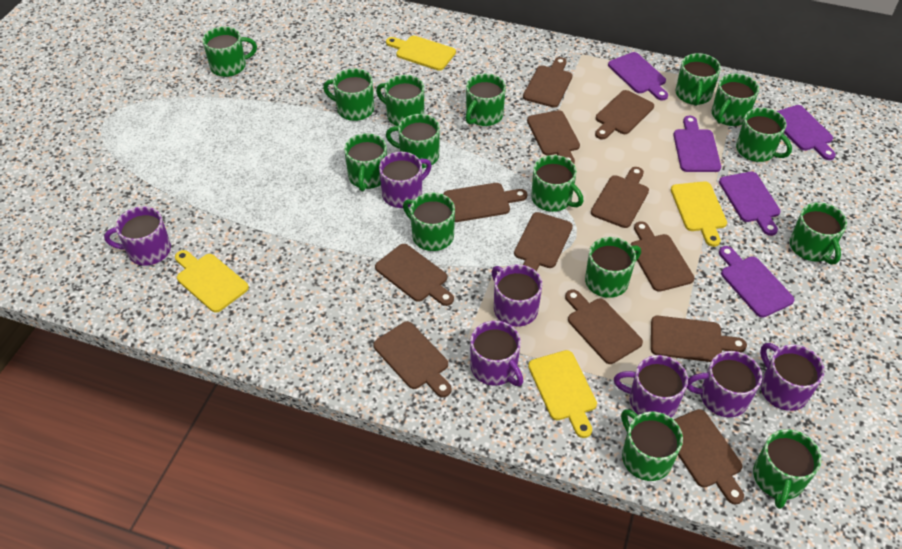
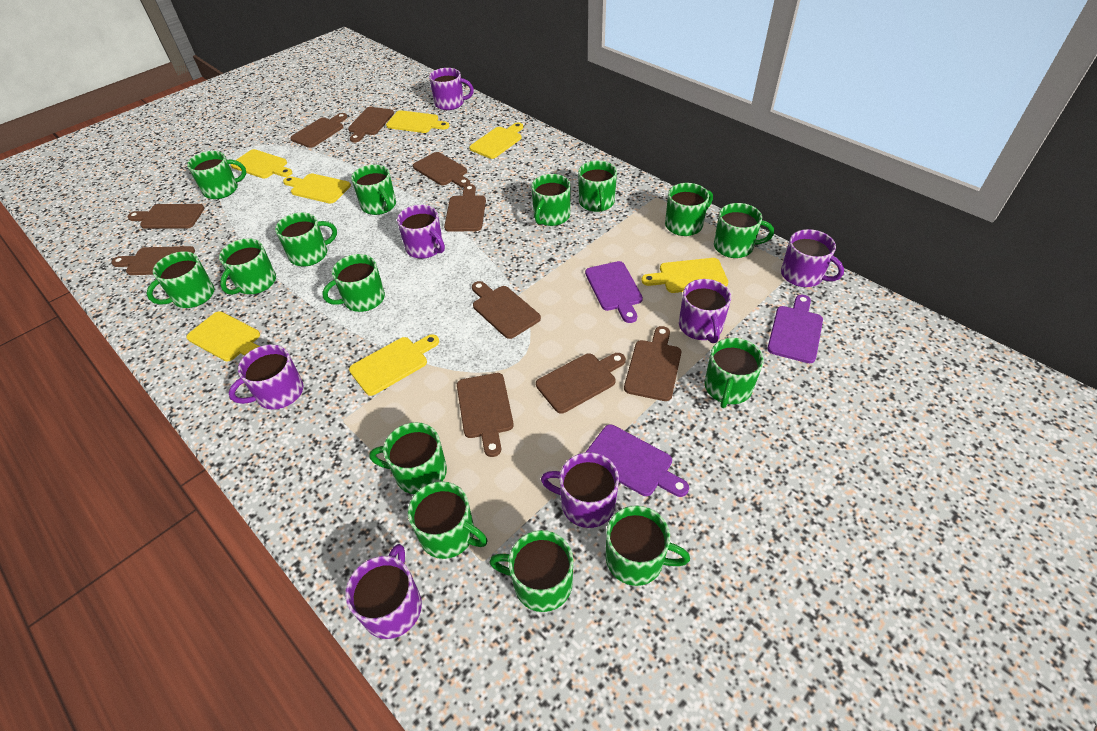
brown cutting board: [373,321,452,397] [375,244,454,306] [443,183,527,222] [514,212,573,272] [523,57,573,108] [527,110,580,163] [565,290,643,364] [591,167,649,228] [595,90,654,139] [631,221,695,292] [651,316,747,362] [673,409,744,505] = 12 -> [111,246,195,275] [127,204,205,229] [290,113,347,148] [348,107,394,142] [413,152,470,188] [444,184,486,232] [457,373,514,457] [472,281,541,339] [536,353,626,413] [624,326,681,401] = 10
purple cutting board: [608,52,668,100] [674,116,721,172] [719,172,780,236] [719,246,795,318] [777,105,836,160] = 5 -> [585,261,643,323] [585,425,689,497] [767,294,823,363] = 3
yellow cutting board: [175,250,249,313] [386,36,456,71] [528,350,597,438] [671,181,727,247] = 4 -> [186,311,260,361] [231,149,292,179] [283,173,351,204] [349,334,439,396] [386,110,449,133] [469,122,523,159] [642,258,728,293] = 7

